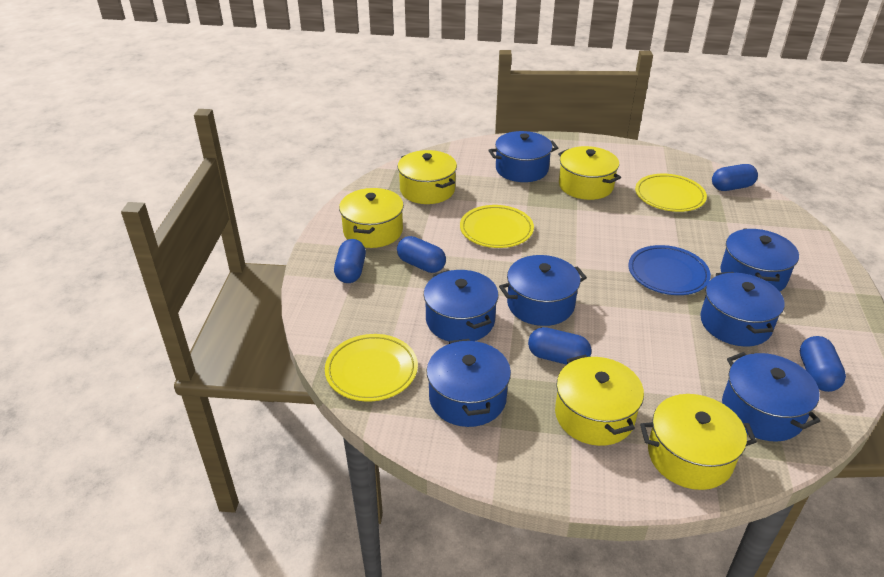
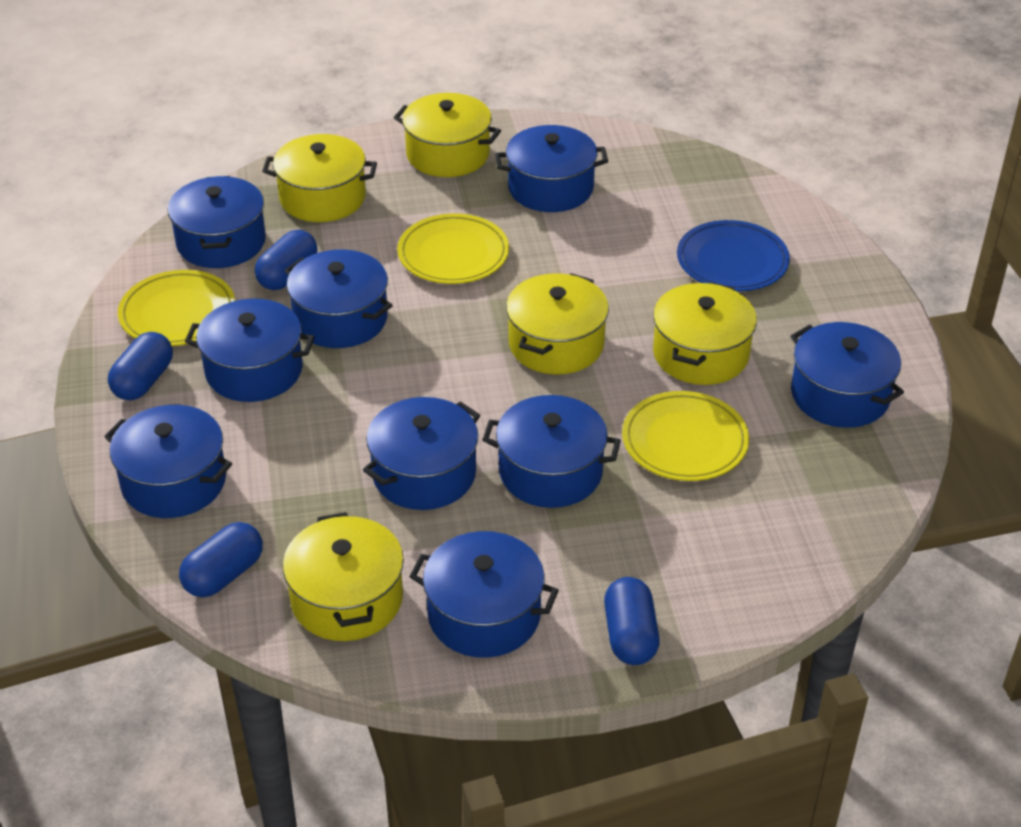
blue capsule: [334,239,366,283] [397,236,446,273] [528,327,592,365] [712,164,758,191] [800,336,846,392] = 5 -> [108,332,173,400] [179,522,263,598] [255,230,318,290] [604,577,660,665] = 4
blue pot: [424,270,499,341] [426,339,511,427] [489,131,558,182] [499,255,587,326] [700,272,785,346] [720,228,799,292] [722,352,820,441] = 7 -> [104,405,232,518] [168,176,266,268] [185,299,315,402] [284,249,393,348] [363,397,480,510] [409,531,559,658] [483,395,621,508] [495,125,608,212] [791,322,904,428] = 9

